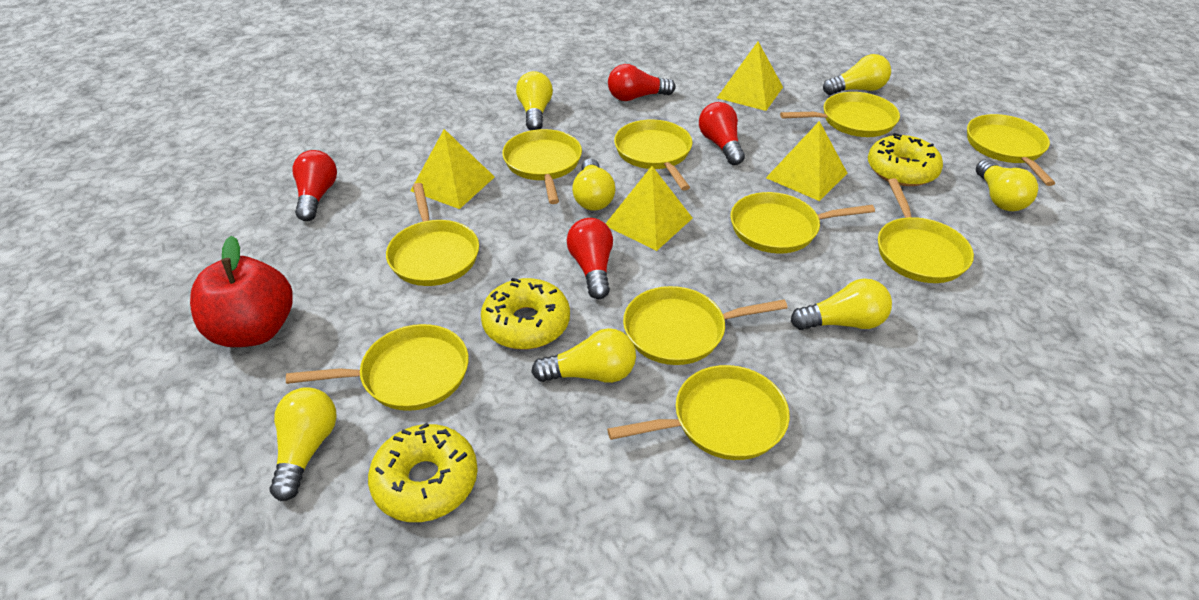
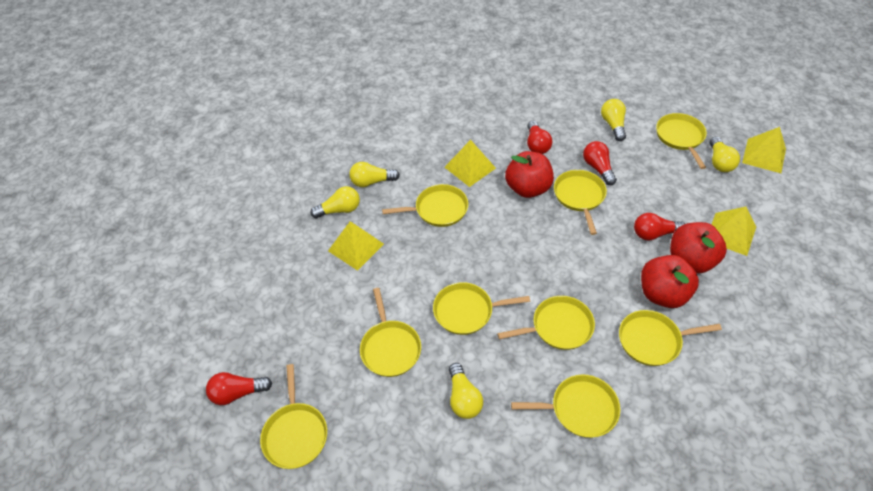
red apple: [190,236,293,347] = 1 -> [505,151,554,198] [641,255,699,308] [670,222,727,273] = 3
yellow donut: [368,423,478,522] [481,278,570,349] [868,133,943,186] = 3 -> none = 0
yellow light bulb: [269,387,337,501] [516,71,553,130] [531,328,636,383] [572,158,615,211] [791,279,892,330] [823,54,891,95] [976,159,1038,211] = 7 -> [310,186,360,218] [349,162,400,187] [449,363,483,419] [601,99,626,141] [710,136,740,172] = 5
yellow pan: [286,324,469,411] [386,183,479,286] [502,129,582,204] [607,365,790,460] [614,120,692,190] [623,286,788,365] [730,192,875,253] [780,92,900,137] [878,178,974,283] [967,114,1055,186] = 10 -> [260,364,327,469] [360,288,421,377] [382,184,468,227] [433,282,530,335] [497,296,595,350] [511,374,620,438] [554,170,607,235] [619,310,722,366] [656,113,707,169] = 9

